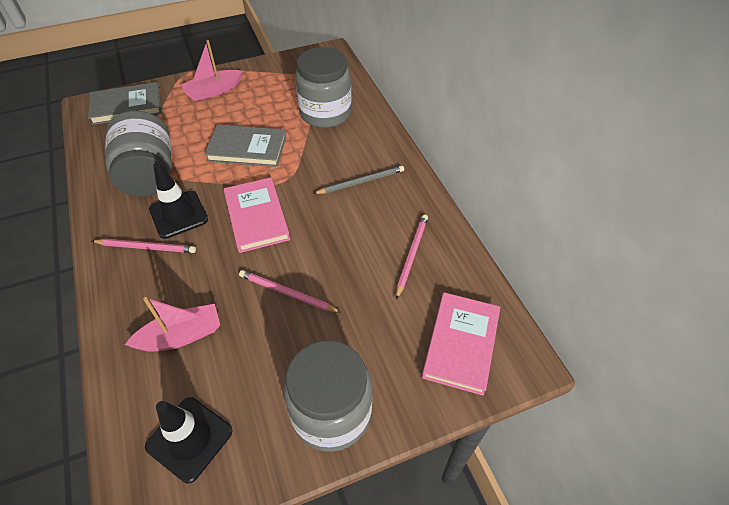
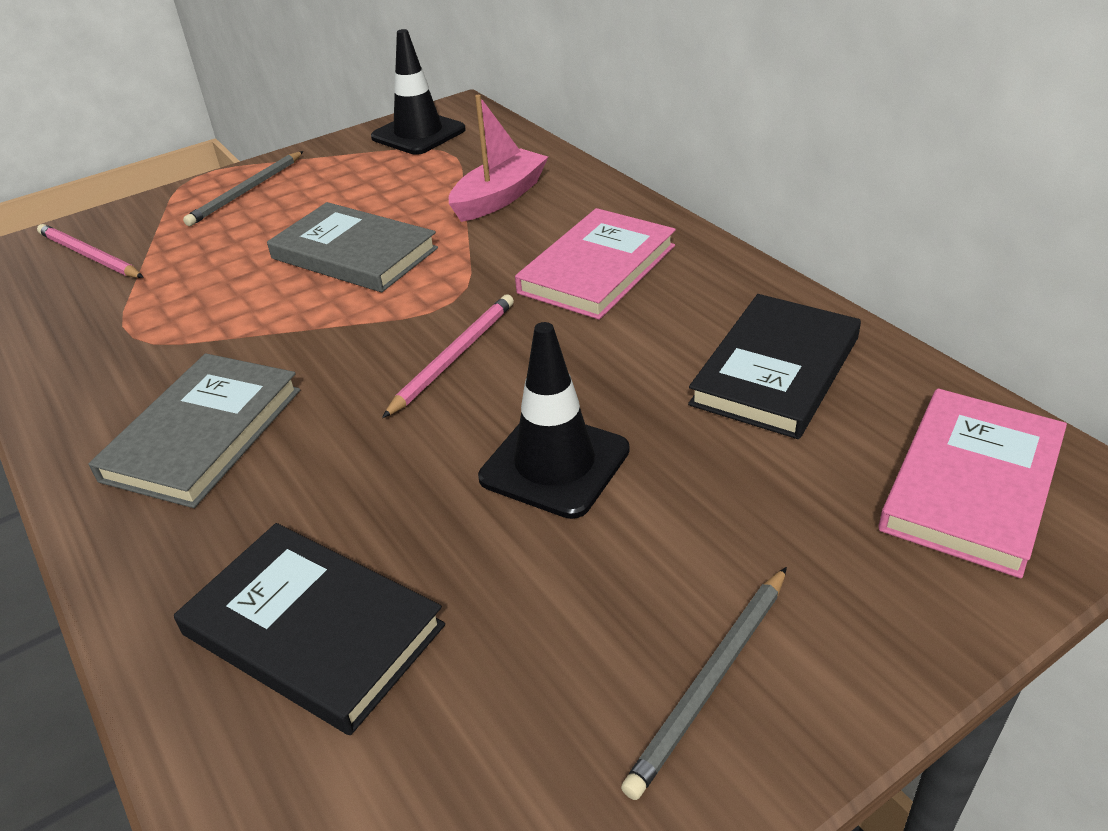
black book: none = 0 -> [174,523,445,735] [688,294,861,439] = 2
grey jar: [105,111,172,197] [283,340,373,452] [295,47,351,128] = 3 -> none = 0
grey pencil: [313,165,404,194] = 1 -> [183,151,304,226] [621,567,787,800] = 2
pink boat: [125,297,220,352] [181,40,242,101] = 2 -> [449,95,548,222] = 1
pink pencil: [92,239,196,253] [239,270,341,313] [396,214,428,299] = 3 -> [37,224,144,278] [382,295,514,418] = 2

